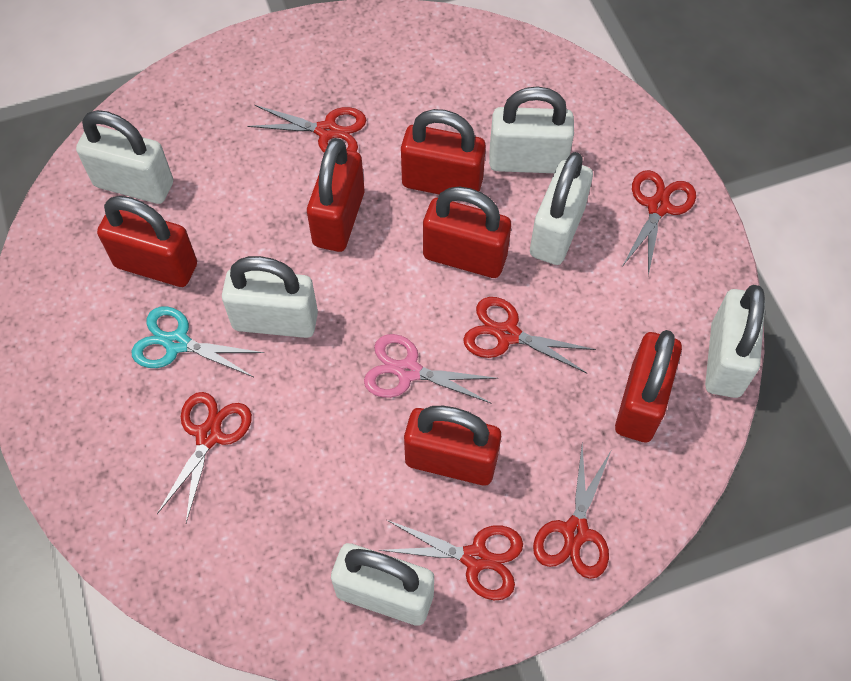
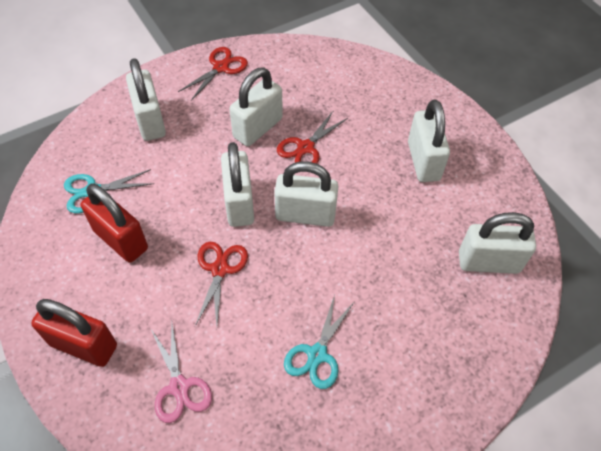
red padlock: [97,196,197,287] [307,138,364,252] [401,109,486,194] [404,406,501,485] [423,186,511,278] [615,330,682,443] = 6 -> [31,299,117,367] [81,184,148,262] = 2
red scissors: [157,392,252,523] [247,105,366,152] [380,520,523,600] [463,297,596,374] [533,444,611,579] [622,170,696,276] = 6 -> [178,47,248,101] [195,242,248,326] [277,110,348,163] = 3
turquoise scissors: [131,306,264,377] = 1 -> [64,169,154,214] [284,295,355,389] = 2

